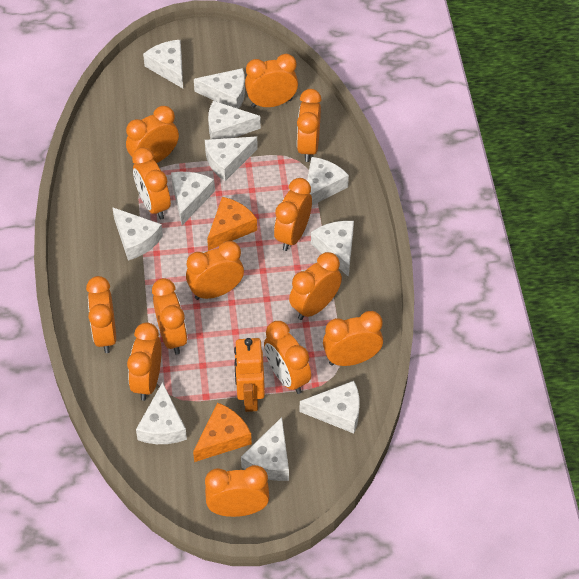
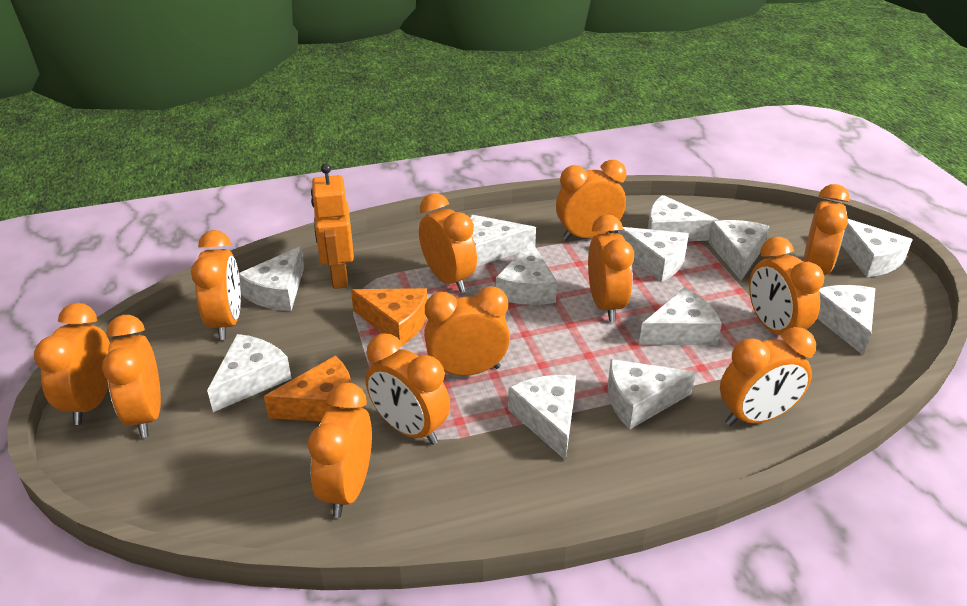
orange clock: [86,276,116,353] [126,106,179,163] [127,322,162,401] [132,148,171,220] [152,278,187,355] [186,241,244,300] [205,465,269,517] [245,54,298,108] [264,321,311,394] [274,178,312,251] [289,252,342,320] [297,89,322,162] [323,311,383,366] = 13 -> [34,303,110,425] [102,315,161,438] [191,230,241,340] [308,383,372,518] [366,333,450,445] [419,193,477,293] [424,286,510,376] [556,160,626,241] [588,214,634,322] [720,327,816,426] [749,237,824,335] [803,184,850,275] = 12
white cheese: [112,207,163,261] [136,382,187,444] [143,40,183,88] [171,172,215,225] [194,68,245,109] [205,136,258,181] [208,101,261,139] [241,417,289,481] [300,381,360,434] [307,157,349,205] [311,221,354,277] = 11 -> [207,334,292,412] [239,246,304,311] [470,215,536,267] [496,241,557,305] [508,375,576,460] [608,359,696,429] [618,227,689,282] [639,287,722,345] [648,195,719,241] [708,220,770,280] [817,285,875,356] [841,219,913,277] = 12

